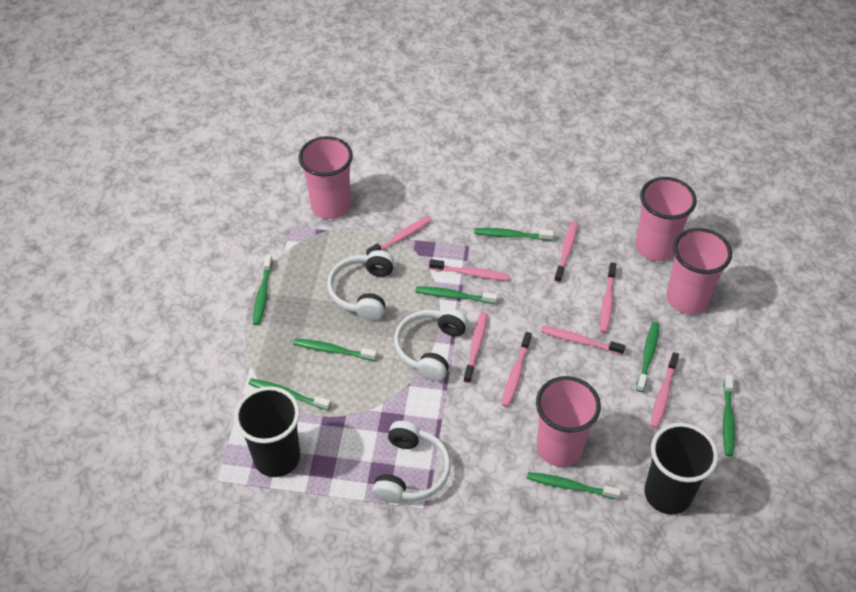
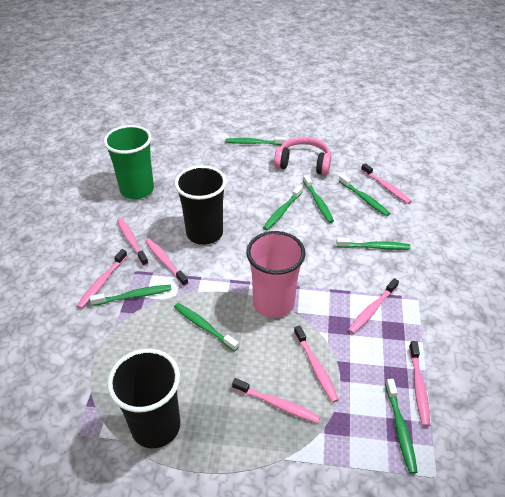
green cup: none = 0 -> [104,125,154,199] = 1
pink cup: [298,136,353,219] [536,376,601,467] [635,177,697,261] [666,228,732,314] = 4 -> [246,231,306,318] = 1
pink headphones: none = 0 -> [274,137,331,175] = 1
white headphones: [327,250,394,320] [372,421,451,503] [394,308,468,381] = 3 -> none = 0

